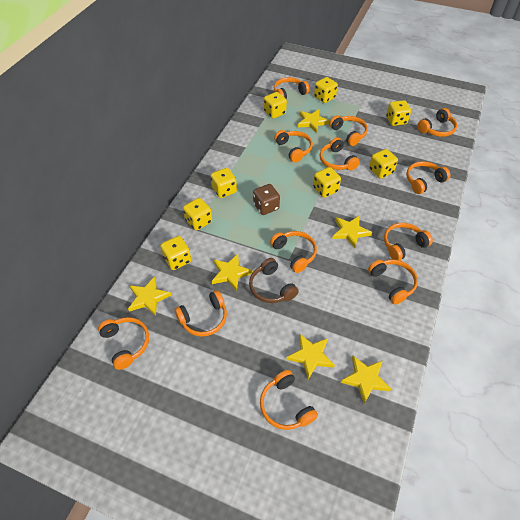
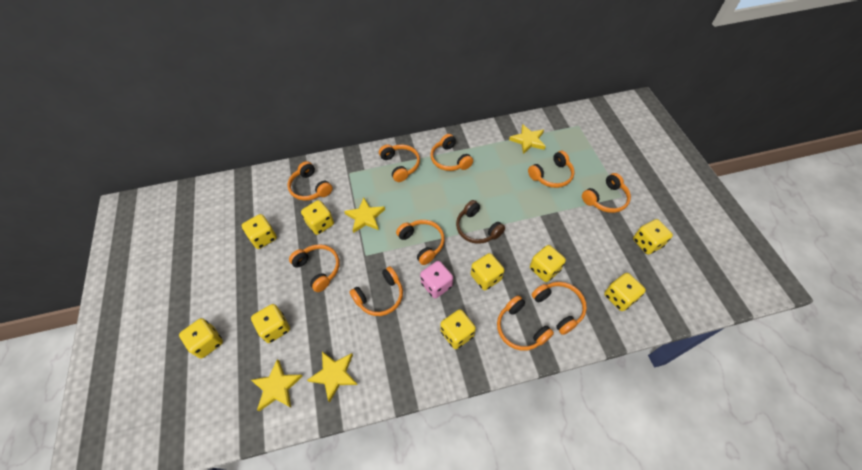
brown dice: [253,184,280,215] = 1 -> none = 0
orange headphones: [98,317,149,370] [174,290,227,337] [260,370,318,430] [270,231,317,273] [274,77,310,99] [274,130,313,162] [320,137,360,171] [329,116,368,146] [368,259,418,305] [384,223,433,260] [406,161,450,194] [417,108,457,137] = 12 -> [287,161,332,201] [289,244,340,292] [349,267,403,316] [379,144,420,182] [396,220,445,265] [430,134,473,171] [497,295,554,351] [528,151,575,188] [532,282,587,335] [582,173,631,213] = 10
pink dice: none = 0 -> [420,261,453,298] = 1
yellow dice: [160,236,191,270] [183,198,212,231] [210,168,237,198] [264,92,287,119] [313,167,341,198] [314,77,338,103] [369,149,398,179] [386,100,411,126] = 8 -> [179,318,223,358] [241,214,277,249] [251,304,290,343] [301,200,334,235] [440,309,476,349] [471,253,504,290] [530,245,566,282] [604,273,646,311] [633,219,673,255] = 9
yellow star: [128,276,172,316] [212,254,253,291] [287,333,335,379] [298,109,330,133] [332,216,372,248] [341,356,391,404] = 6 -> [251,359,303,411] [307,352,358,402] [344,198,385,233] [509,124,546,154] = 4

